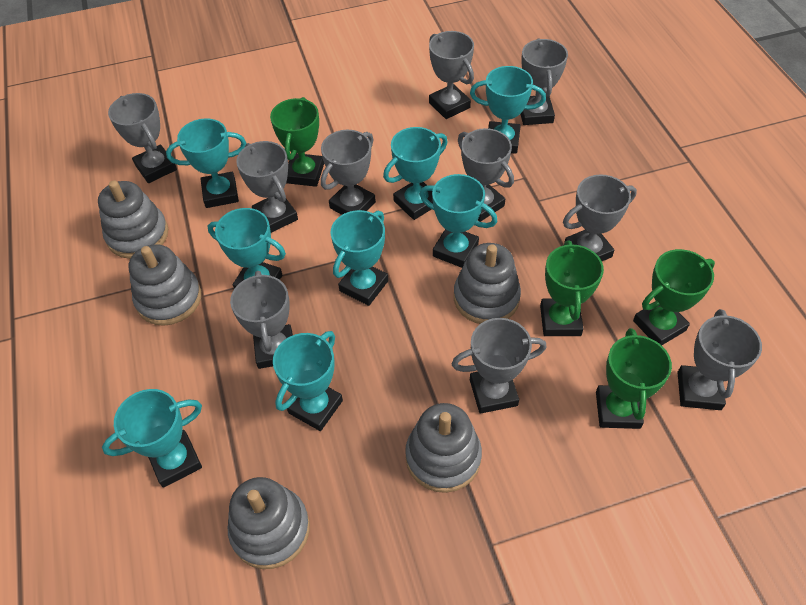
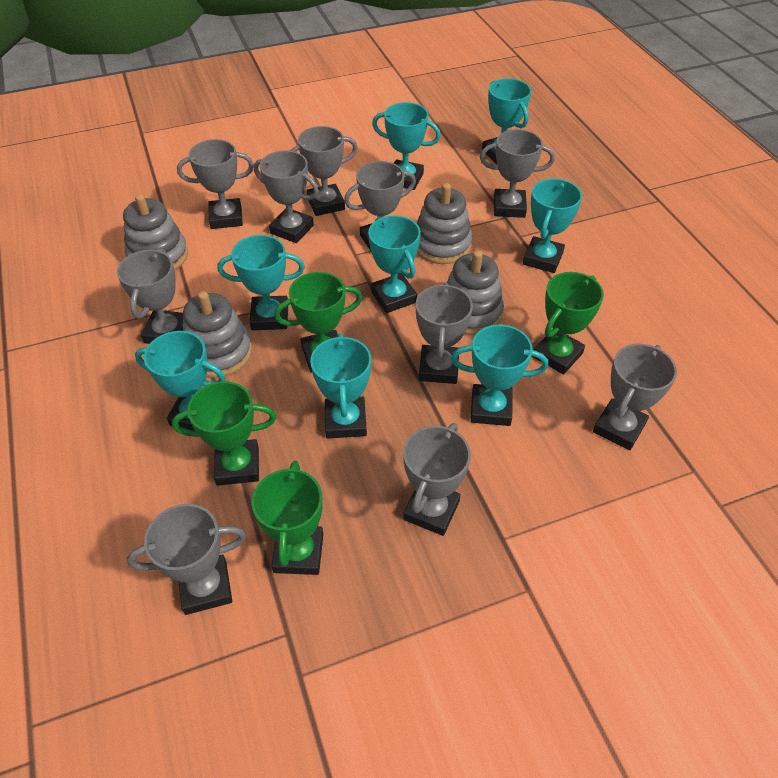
grey stacking toy: [98,180,168,259] [129,244,201,326] [228,477,310,569] [405,403,482,493] [454,243,521,324] = 5 -> [123,194,188,270] [183,291,252,378] [417,183,472,264] [446,250,504,335] = 4

